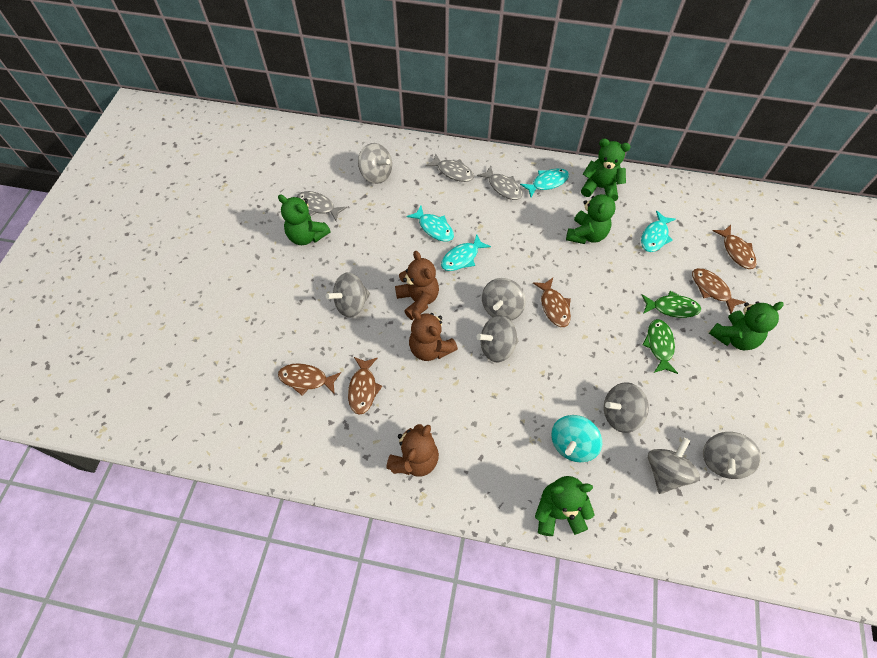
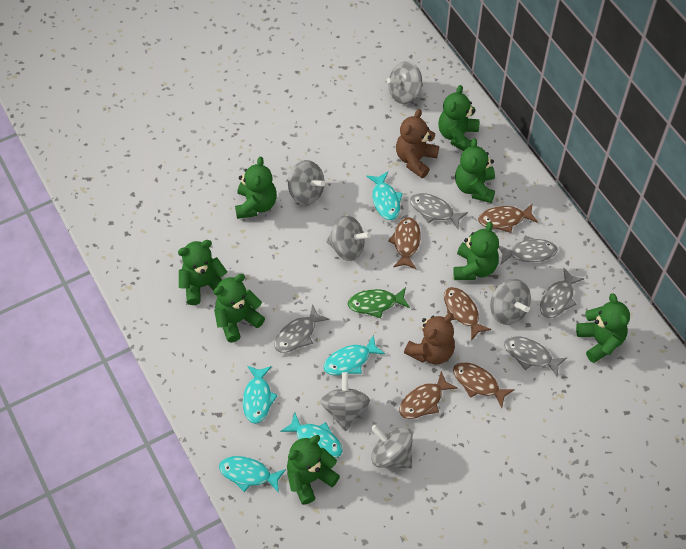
brown teddy bear: [386,424,439,477] [395,251,439,320] [409,310,458,361] = 3 -> [396,109,439,178] [404,313,455,365] = 2
green fish: [642,291,701,318] [643,319,678,374] = 2 -> [348,287,410,318] = 1
green teddy bear: [278,195,331,245] [535,476,595,536] [566,188,616,244] [581,139,631,201] [709,302,783,351] = 5 -> [178,240,227,305] [213,274,265,342] [235,157,277,219] [287,435,340,505] [438,85,479,151] [453,222,499,280] [455,138,495,203] [576,293,630,363] = 8
grey fish: [297,191,347,221] [425,154,474,182] [477,166,522,200] = 3 -> [274,304,329,353] [410,193,468,229] [499,236,558,264] [504,336,567,378] [540,268,584,318] = 5
grey spinning top: [326,272,370,318] [358,143,392,184] [477,316,518,362] [482,278,526,321] [604,382,649,433] [648,438,700,494] [703,432,761,479] = 7 -> [288,160,325,205] [320,372,370,431] [327,215,371,261] [371,425,413,469] [386,61,423,104] [490,279,531,325] = 6
turquoise fish: [407,206,454,242] [441,234,491,271] [520,168,569,197] [641,211,676,252] = 4 -> [219,456,286,493] [243,366,278,424] [280,413,343,458] [324,335,385,375] [366,172,403,220] = 5
turquoise spinning top: [551,415,602,462] = 1 -> none = 0

